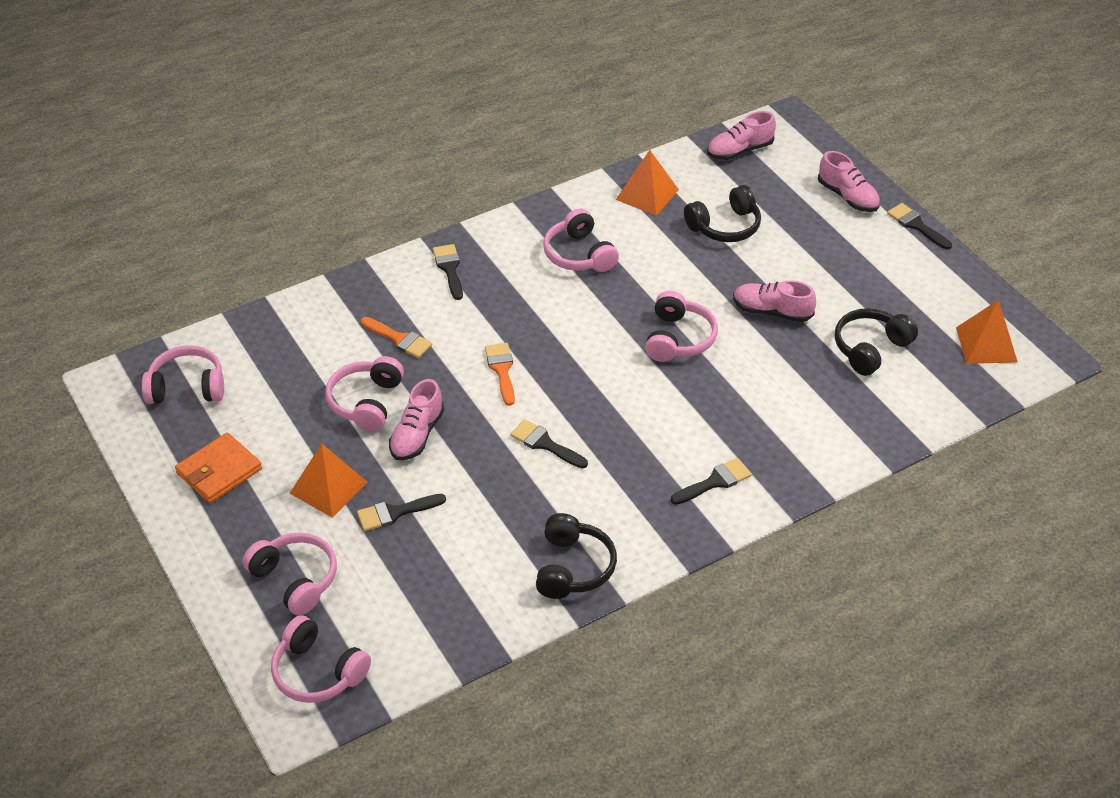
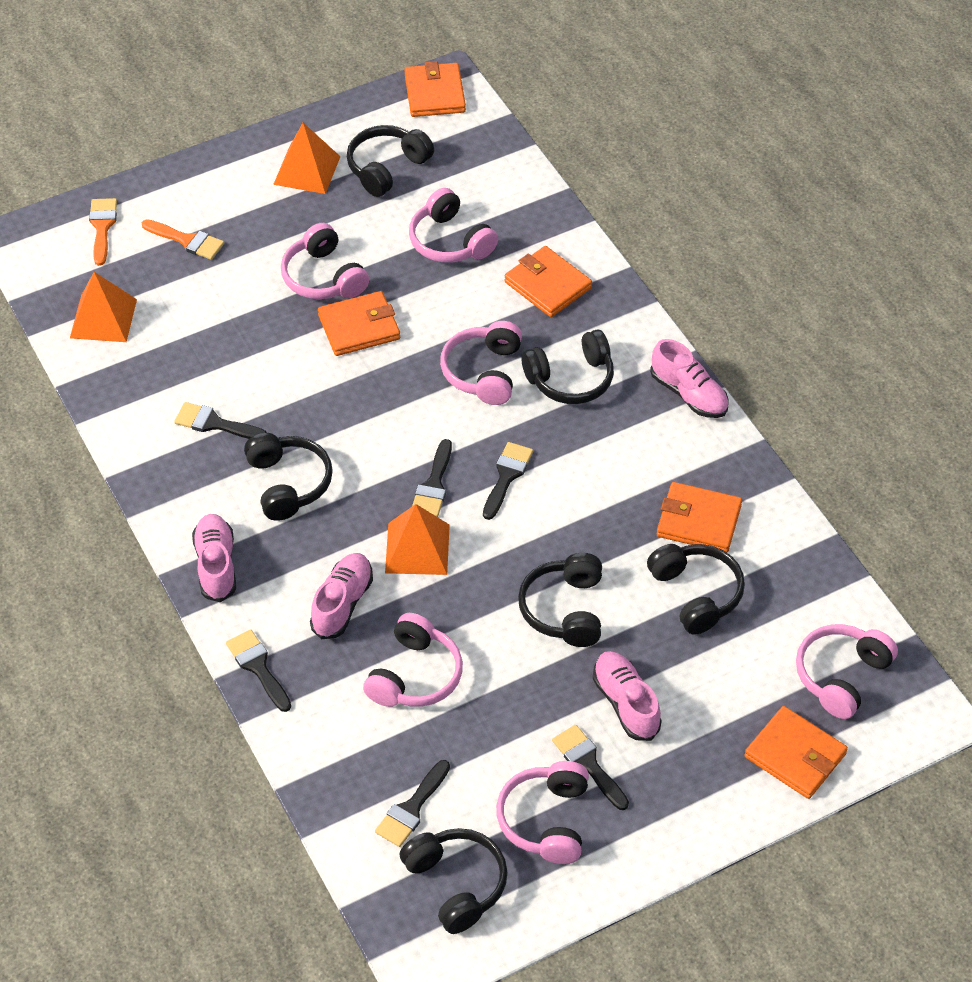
black brush: [357,494,446,531] [433,244,463,300] [510,419,588,468] [671,458,752,505] [887,203,952,249] = 5 -> [174,402,267,439] [226,629,291,712] [375,760,450,847] [412,439,452,517] [483,442,533,520] [552,725,629,810] = 6
black headphones: [536,513,617,599] [684,185,761,242] [835,308,918,376] = 3 -> [244,433,333,521] [347,125,434,197] [400,828,508,934] [518,553,602,647] [521,329,614,404] [647,544,745,635] = 6
orange wallet: [175,433,262,503] = 1 -> [318,291,400,356] [404,61,466,117] [504,246,592,317] [657,482,742,553] [744,706,848,799] = 5

